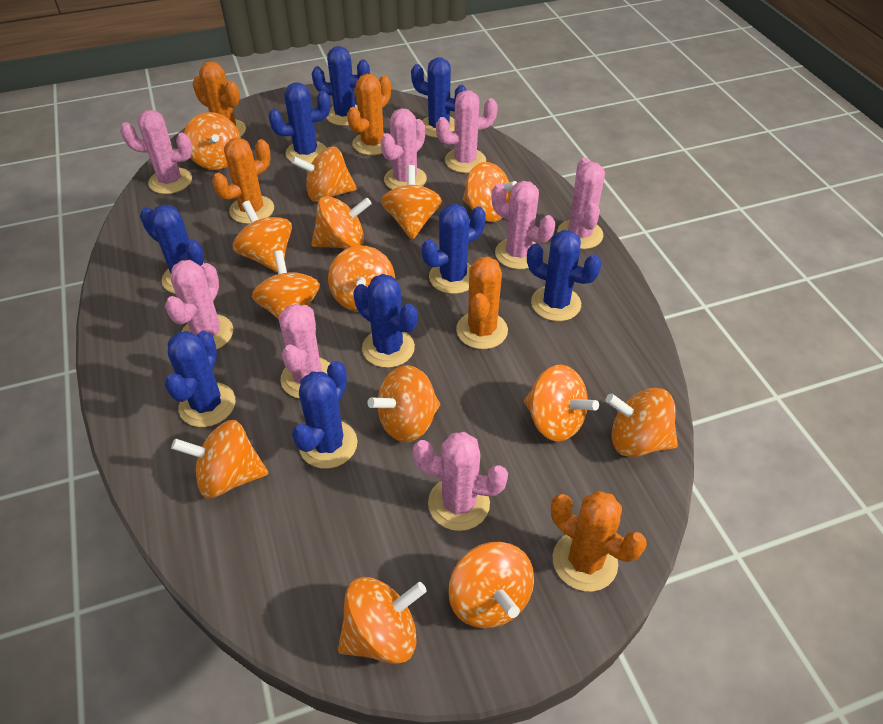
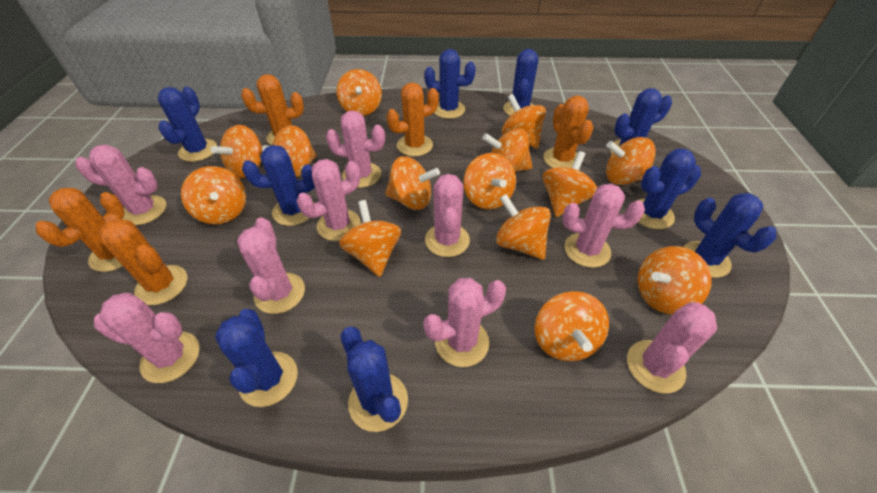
pink cactus: [120,110,192,194] [165,260,233,350] [279,304,330,399] [380,108,427,190] [413,432,508,531] [436,90,498,173] [492,181,555,269] [557,158,605,249] = 8 -> [76,145,166,225] [94,293,200,383] [237,217,305,314] [297,159,361,241] [326,111,385,188] [423,278,506,367] [425,174,470,257] [563,183,645,268] [627,302,717,393] = 9

